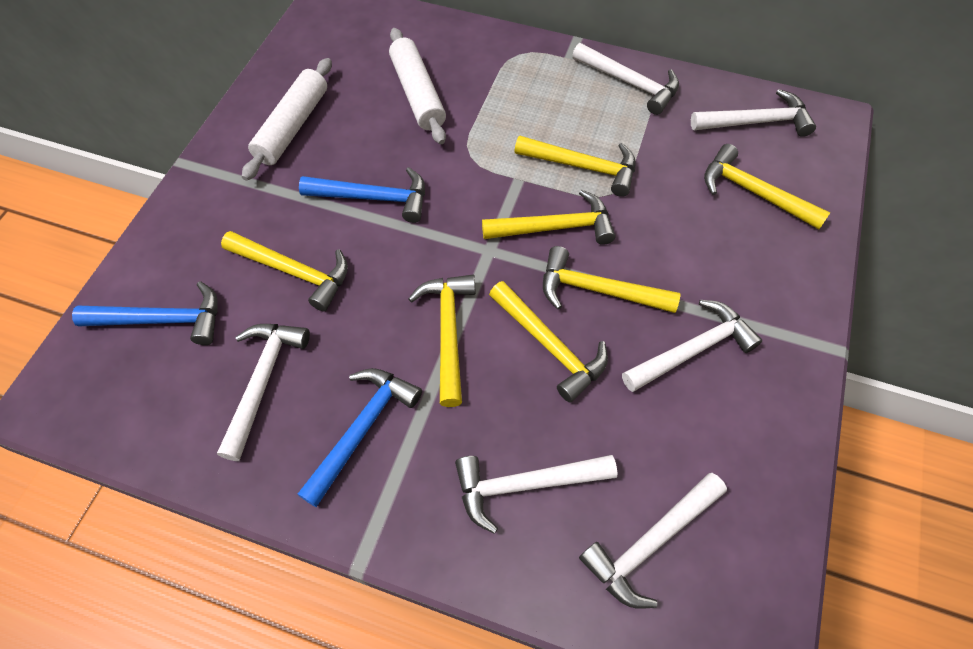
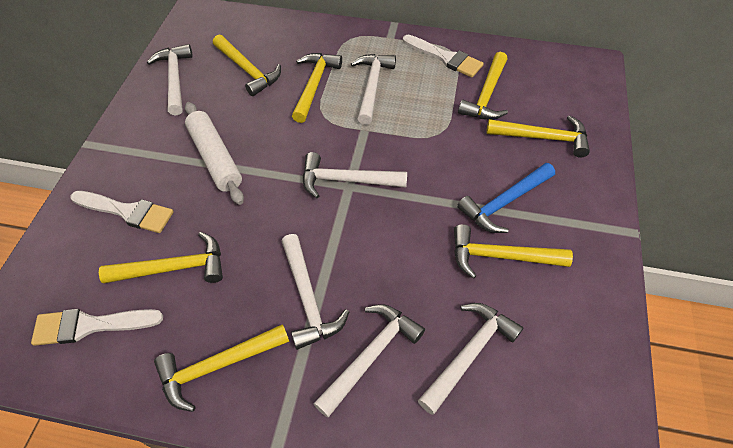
blue hammer: [72,281,218,345] [297,368,422,507] [299,167,425,223] = 3 -> [457,163,555,233] = 1
white brush: none = 0 -> [31,309,163,346] [70,191,173,233] [403,35,484,78] = 3
white rolling pin: [242,58,332,181] [389,28,446,144] = 2 -> [185,102,244,205] = 1

